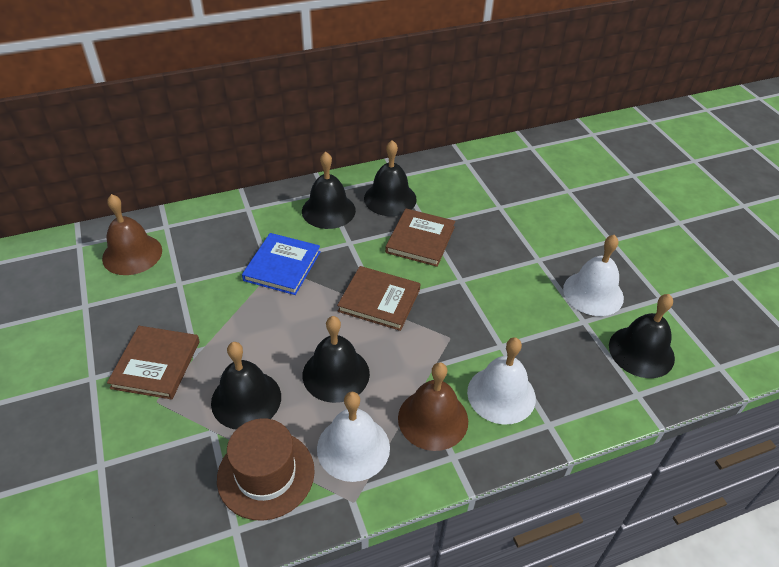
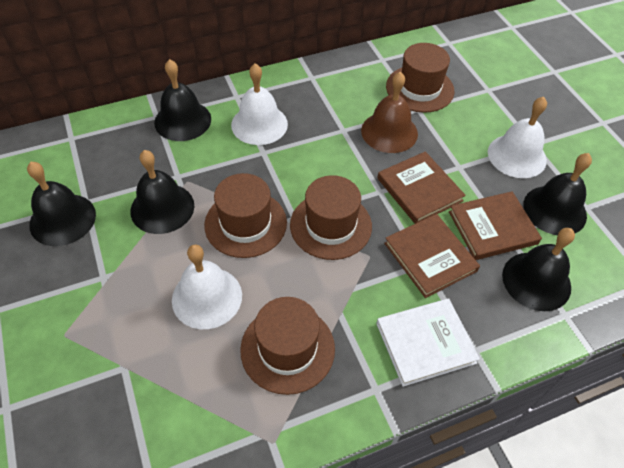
blue book: [242,233,321,295] = 1 -> none = 0
brown bell: [102,194,162,275] [398,362,468,451] = 2 -> [361,72,418,153] = 1
brown hat: [217,418,315,521] = 1 -> [204,173,287,258] [240,297,335,395] [290,175,372,260] [386,43,454,113] = 4
white book: none = 0 -> [376,299,480,387] = 1

